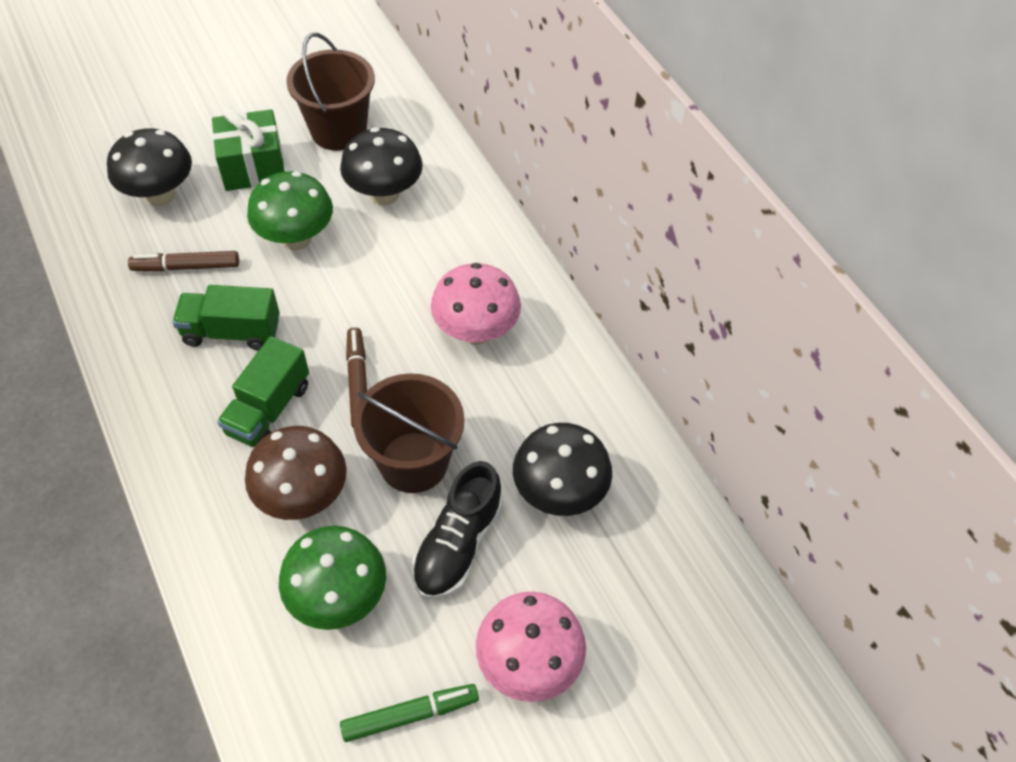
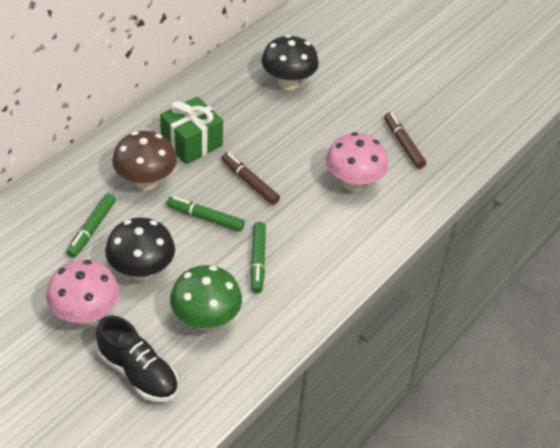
black mushroom: [107,128,192,206] [340,127,423,205] [513,423,612,516] = 3 -> [105,217,175,281] [261,35,319,90] = 2
brown bucket: [286,33,375,151] [353,373,464,493] = 2 -> none = 0
green marker: [340,684,479,742] = 1 -> [66,194,116,258] [166,196,245,232] [250,222,266,293] = 3
green mushroom: [247,171,333,250] [279,526,386,630] = 2 -> [170,265,242,330] = 1
green truck: [172,285,280,350] [217,336,309,447] = 2 -> none = 0

